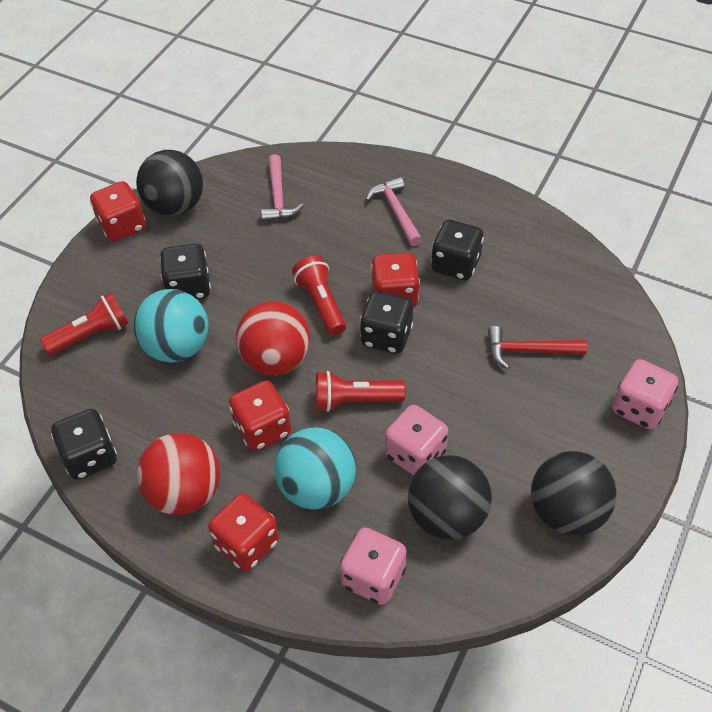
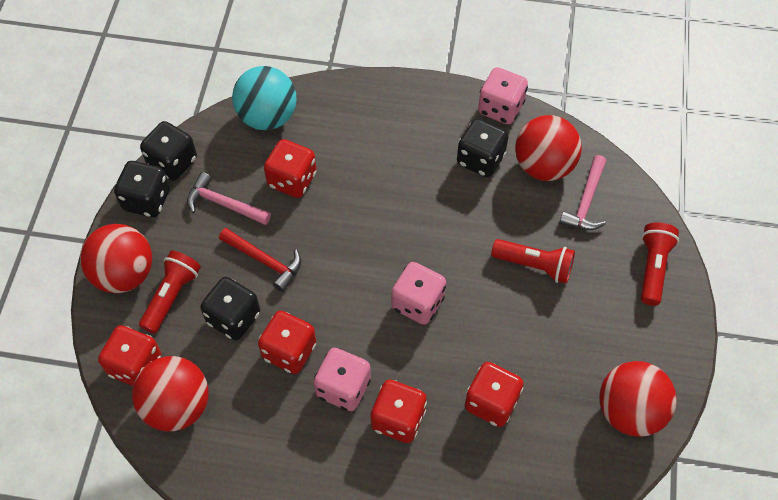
black ball: [136,150,203,216] [408,455,492,540] [531,451,617,536] = 3 -> none = 0
red ball: [137,433,220,515] [236,301,310,375] = 2 -> [80,224,152,293] [132,356,208,431] [515,115,582,181] [599,361,677,437] = 4
red dice: [90,181,146,242] [208,493,279,571] [229,380,291,451] [371,252,420,308] = 4 -> [98,325,161,386] [258,311,316,374] [264,139,316,198] [371,380,427,443] [465,362,524,427] = 5
turquoise ball: [134,289,209,363] [274,427,356,510] = 2 -> [232,66,297,130] = 1

